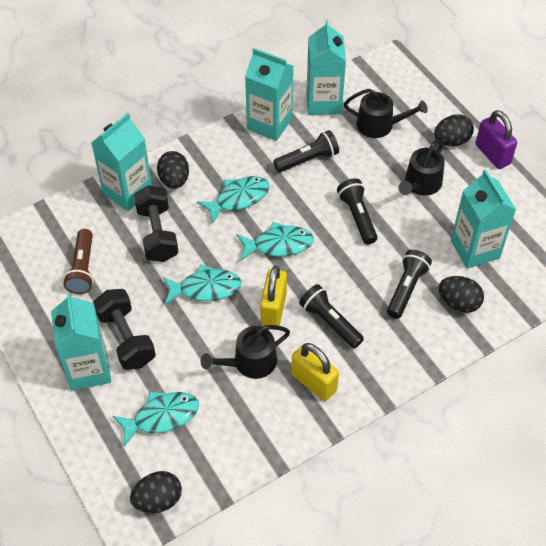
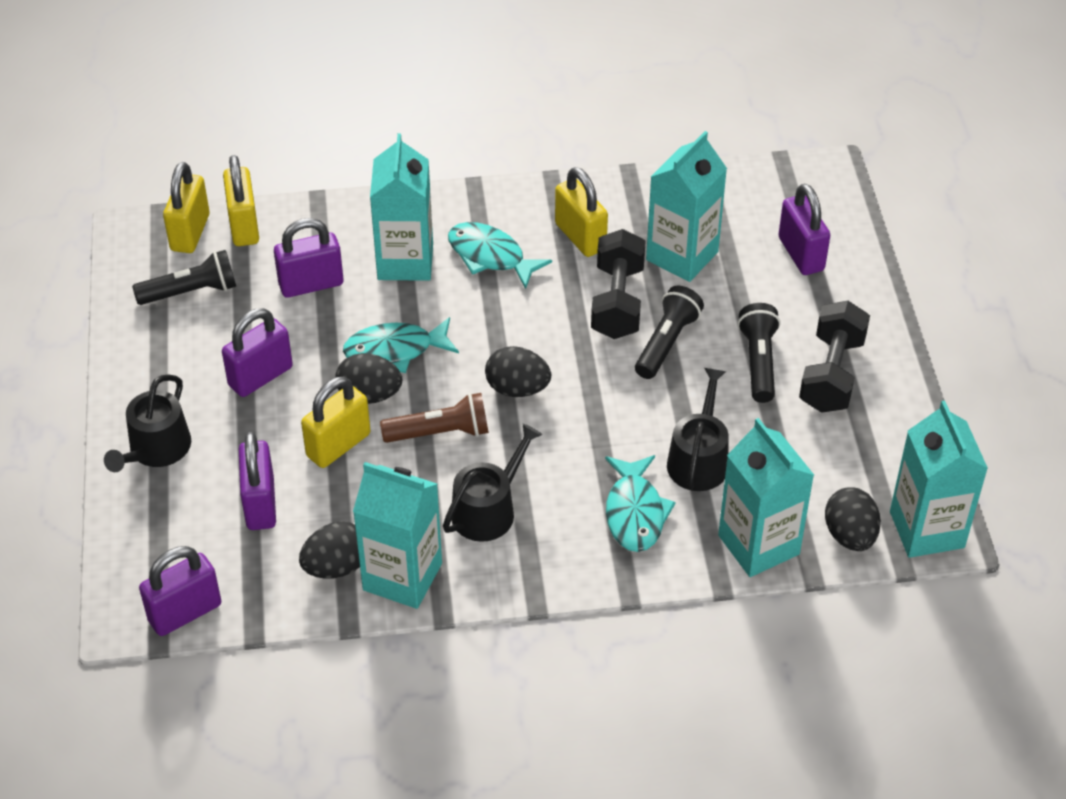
black flashlight: [273,130,339,172] [299,284,364,349] [337,178,378,245] [387,250,432,319] = 4 -> [132,250,236,305] [635,286,704,379] [737,303,780,403] = 3
purple padlock: [476,110,517,169] = 1 -> [139,546,221,636] [222,308,293,397] [239,432,276,530] [274,218,344,298] [778,184,830,275] = 5
turquoise fish: [113,392,199,447] [163,264,242,305] [197,176,270,224] [237,222,314,261] = 4 -> [343,317,459,373] [448,222,552,289] [605,455,676,552] = 3
yellow padlock: [260,266,287,326] [291,343,339,401] = 2 -> [163,162,210,253] [223,155,259,246] [301,377,370,468] [555,167,608,257] = 4

